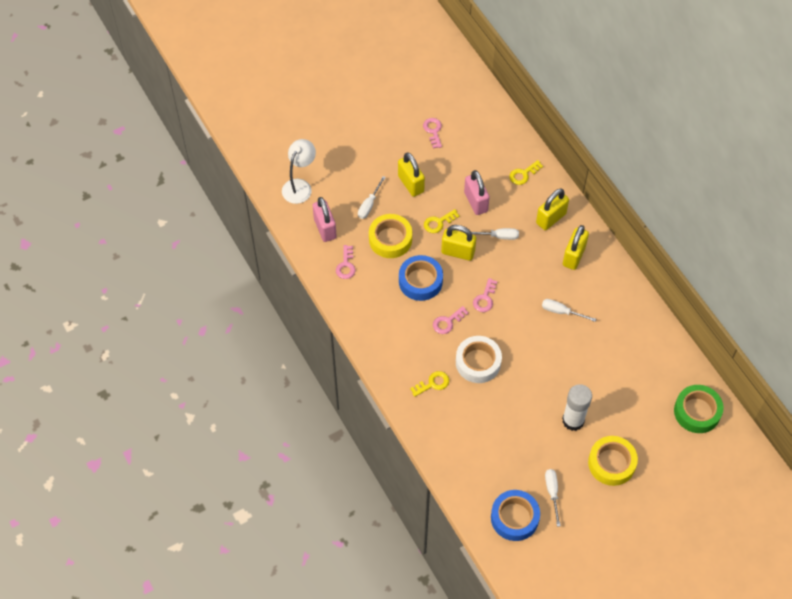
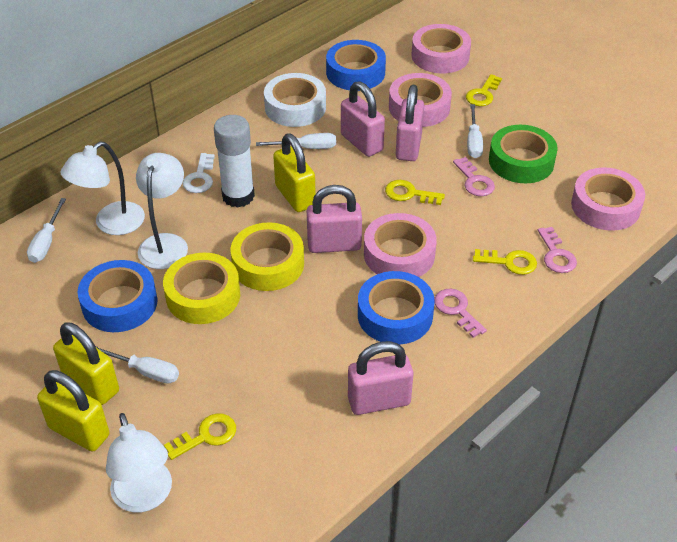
blue tape: [399,255,443,301] [491,490,540,541] = 2 -> [78,260,157,332] [326,40,386,91] [358,271,435,345] = 3
pink key: [336,245,355,279] [423,118,442,149] [433,306,469,334] [473,278,497,312] = 4 -> [434,289,487,338] [453,157,495,196] [538,227,577,273] = 3
pink padlock: [313,197,337,242] [464,170,490,215] = 2 -> [307,185,362,253] [341,81,385,157] [348,341,413,415] [396,85,424,161] = 4
pink tape: none = 0 -> [364,213,437,277] [389,73,452,127] [412,24,471,73] [571,167,645,231] = 4
white key: none = 0 -> [183,153,215,193] = 1
white lamp: [282,139,316,204] = 1 -> [61,142,145,235] [106,413,172,513] [136,153,188,269] = 3
yellow key: [410,371,449,397] [424,209,460,233] [509,160,543,185] = 3 -> [164,413,236,460] [385,180,445,205] [466,74,502,106] [473,249,537,275] = 4
yellow padlock: [398,152,425,197] [441,225,476,261] [536,189,569,230] [563,225,589,270] = 4 -> [37,370,109,452] [53,322,119,405] [273,133,316,212] = 3

